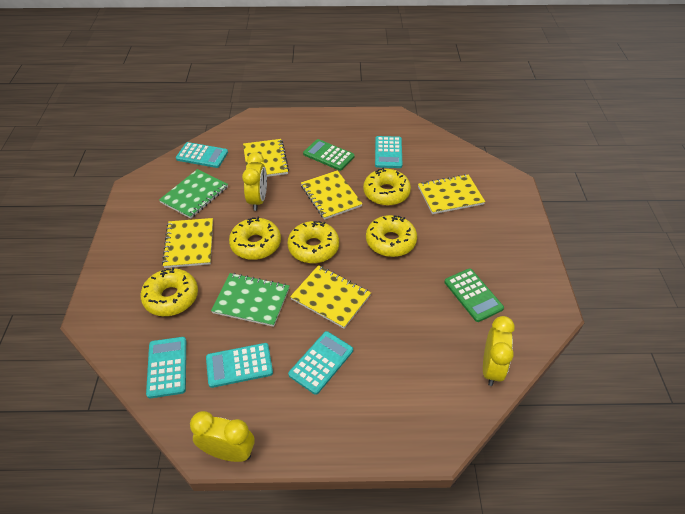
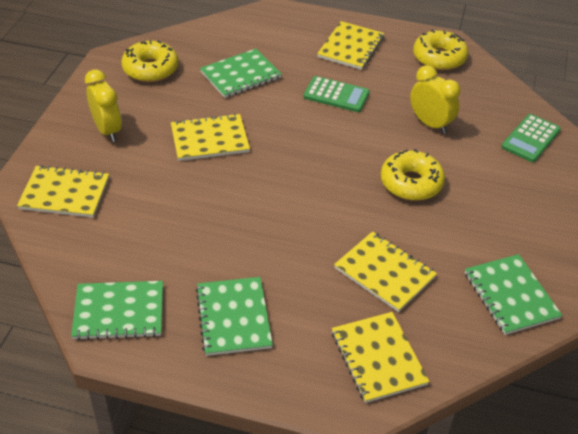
green notebook: [159,169,228,219] [211,273,289,327] = 2 -> [71,281,163,340] [196,277,273,356] [200,49,282,98] [465,254,563,335] = 4
turquoise calculator: [146,337,186,398] [176,142,228,168] [206,343,273,388] [288,331,353,395] [375,136,403,168] = 5 -> none = 0
yellow clock: [190,411,255,462] [242,152,267,211] [483,316,515,386] = 3 -> [85,69,122,142] [410,65,460,134] = 2
yellow donut: [140,267,198,316] [229,216,281,260] [288,221,339,264] [363,167,411,206] [366,215,417,257] = 5 -> [121,40,178,82] [381,149,445,201] [413,30,468,71] = 3

